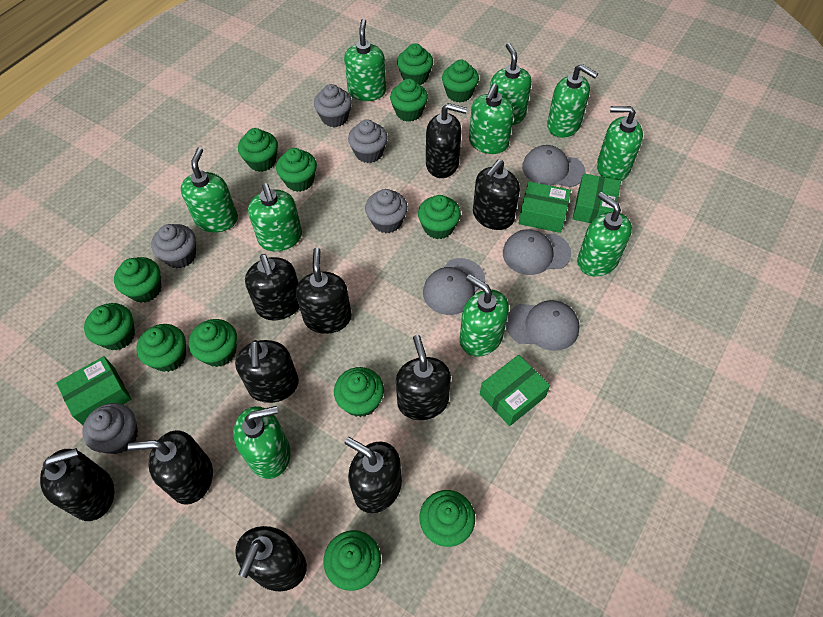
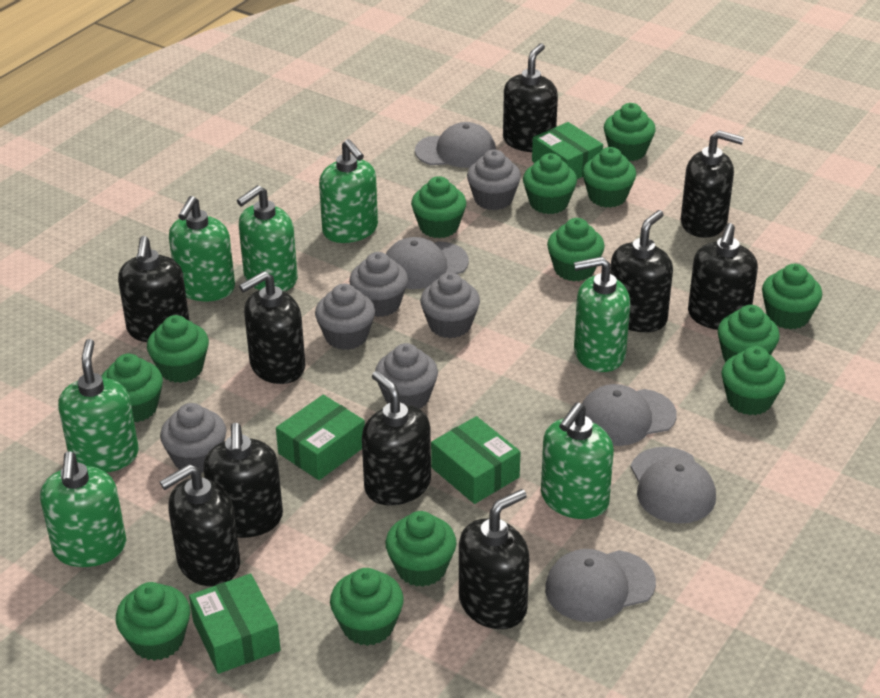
green soap dispenser: [181,147,238,233] [233,406,291,479] [248,183,302,252] [344,19,386,101] [460,274,509,357] [469,83,514,154] [490,43,532,125] [547,64,598,138] [577,192,632,276] [597,106,643,181] = 10 -> [40,451,126,567] [58,339,139,473] [169,196,235,301] [237,185,298,291] [319,139,378,243] [541,402,614,519] [574,257,630,372] = 7
grey cap: [423,258,485,315] [503,229,571,275] [506,300,580,351] [522,145,586,187] = 4 -> [386,237,469,289] [415,122,496,168] [545,549,656,622] [582,384,677,446] [631,447,716,524] = 5
grey cupcake: [82,403,138,454] [151,224,196,268] [314,84,352,127] [348,119,388,163] [365,189,408,233] = 5 -> [160,403,226,473] [315,284,375,350] [349,252,408,317] [375,343,438,409] [420,272,480,339] [467,150,521,210] = 6

